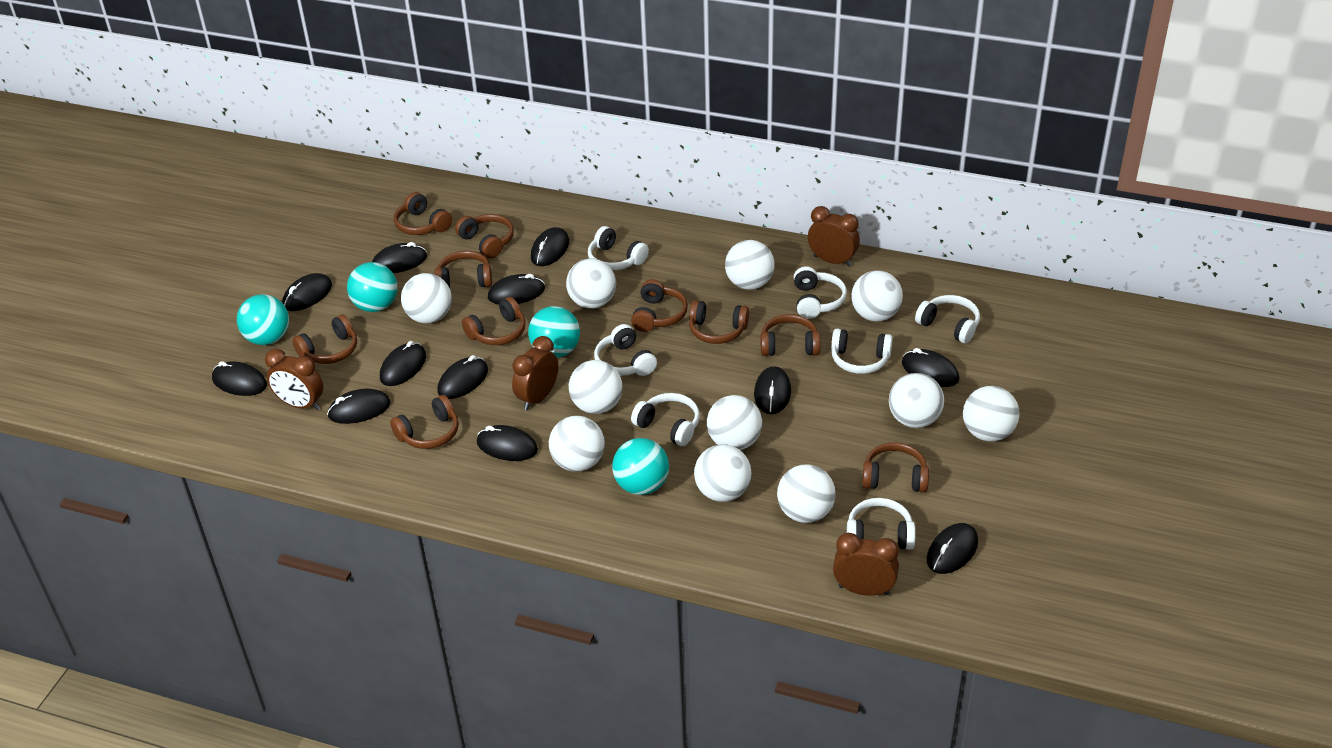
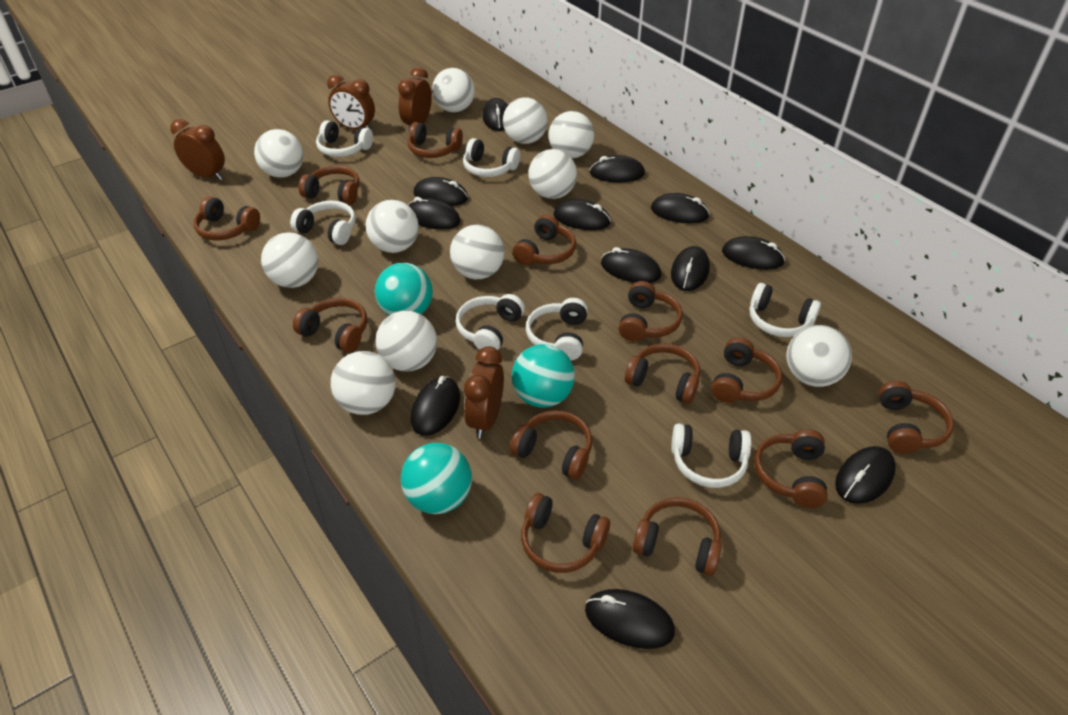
brown headphones: [292,315,357,364] [390,395,459,449] [394,192,452,235] [435,251,492,288] [455,214,514,258] [462,297,526,345] [631,279,688,332] [689,300,749,344] [761,314,820,356] [862,443,929,493] = 10 -> [194,196,260,240] [293,298,367,353] [299,166,360,205] [408,122,463,158] [510,410,592,480] [513,215,576,265] [521,493,610,573] [618,281,682,341] [625,343,700,404] [633,497,722,576] [711,337,782,403] [754,429,828,508] [878,381,954,453] = 13
turquoise ball: [237,294,289,345] [347,262,397,312] [528,306,580,358] [612,438,669,495] = 4 -> [375,263,433,316] [401,443,472,514] [512,344,575,408] = 3

